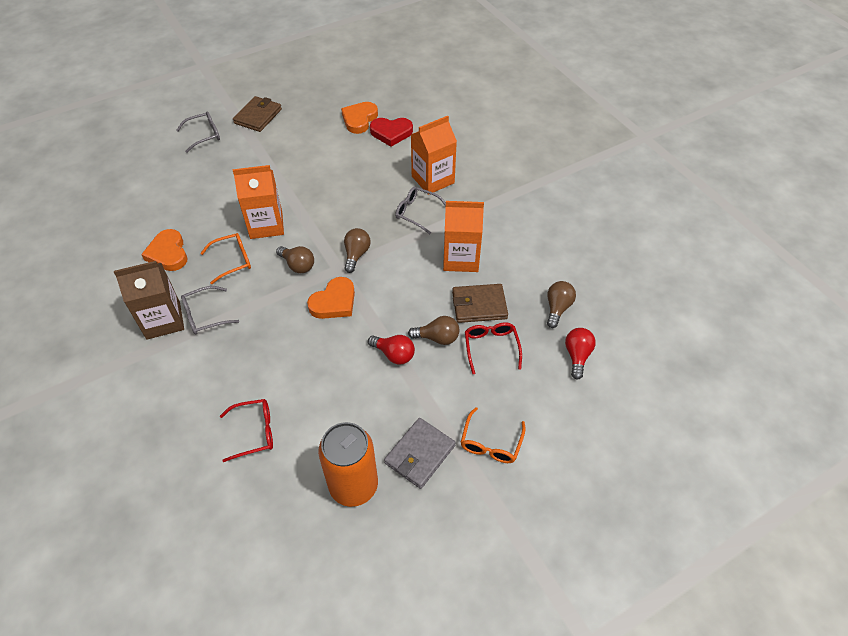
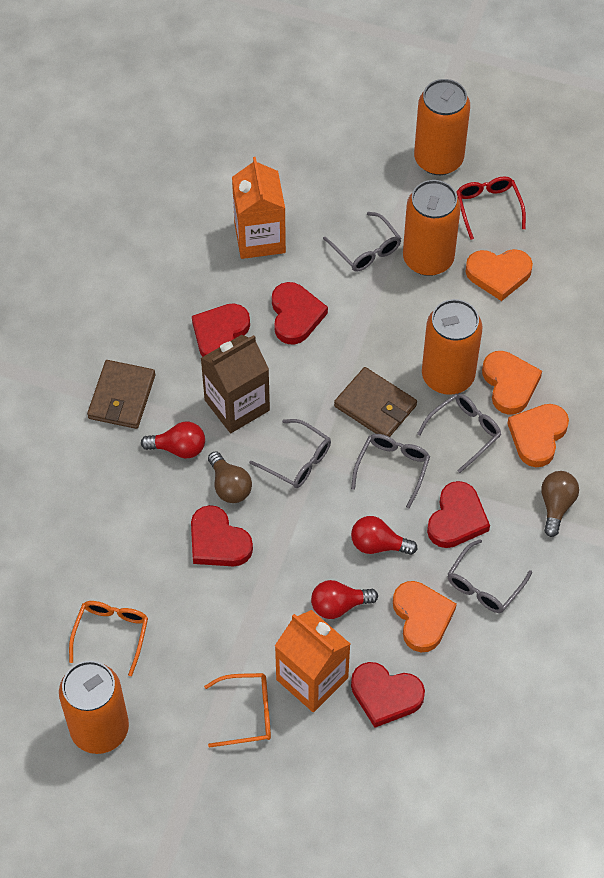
brown light bulb: [276,246,314,273] [344,228,371,273] [408,316,459,345] [547,281,576,328] = 4 -> [208,451,252,503] [541,471,579,537] = 2
grey glasses: [176,112,220,153] [181,286,239,335] [395,187,446,234] = 3 -> [249,419,331,488] [323,212,401,272] [351,434,430,508] [417,393,501,473] [448,539,532,613] = 5
grey wallet: [384,418,456,489] = 1 -> none = 0
orange can: [318,422,378,507] = 1 -> [59,661,129,754] [403,180,461,276] [414,79,470,175] [422,299,482,395] = 4
orange carton: [233,165,284,239] [411,116,457,195] [443,201,484,272] = 3 -> [232,157,286,259] [275,610,350,712] = 2
orange heart: [141,229,187,271] [307,277,355,319] [341,102,378,134] = 3 -> [393,581,457,652] [465,249,533,301] [482,351,542,415] [507,404,569,467] = 4
red glasses: [220,399,273,462] [465,322,522,374] = 2 -> [456,176,526,240] = 1
red heart: [370,118,413,147] = 1 -> [191,505,253,566] [192,303,250,357] [272,282,328,345] [351,662,425,728] [427,481,490,548] = 5
red light bulb: [368,335,415,365] [565,328,596,379] = 2 -> [141,422,205,459] [311,580,378,619] [351,516,417,555] = 3

